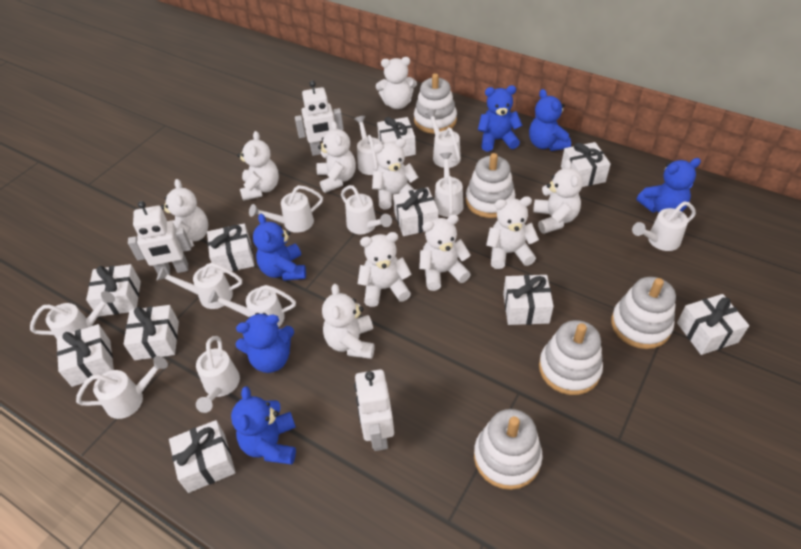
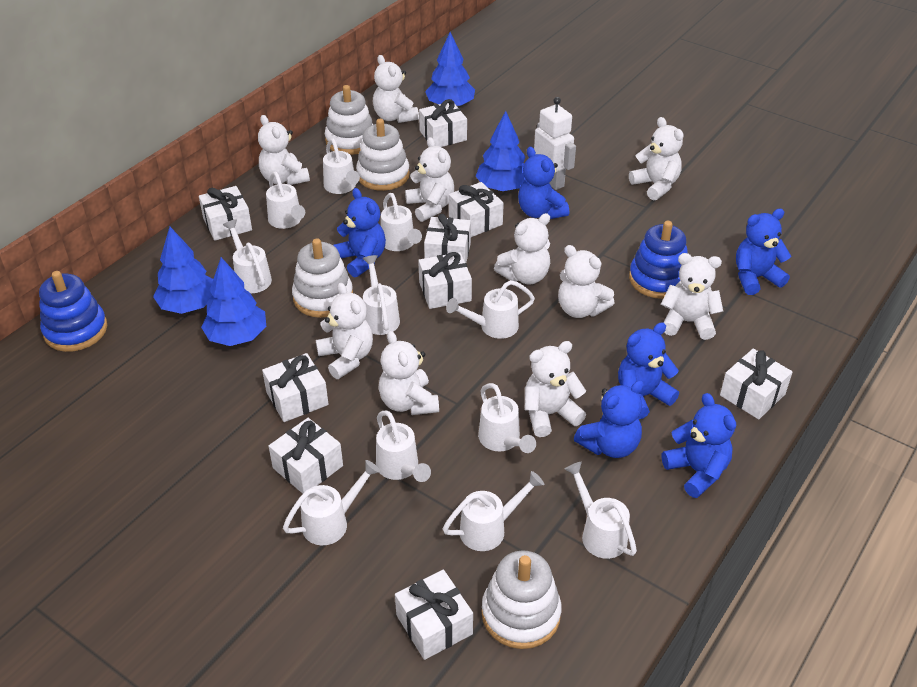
blue stacking toy: none = 0 -> [39,271,107,352] [629,221,688,299] = 2
blue tree: none = 0 -> [153,227,213,314] [201,257,266,346] [425,32,475,106] [476,111,526,191] = 4
white gift: [57,324,114,387] [86,264,141,317] [124,305,179,360] [169,420,236,493] [207,223,254,273] [377,117,416,157] [393,187,438,236] [503,275,554,325] [561,142,611,187] [677,294,749,355] = 10 -> [199,186,252,241] [262,353,328,422] [269,418,343,494] [395,569,473,660] [418,252,472,309] [419,99,467,147] [424,214,471,263] [449,182,504,237] [720,349,792,419] = 9
white robot: [128,201,191,275] [295,80,344,156] [354,370,394,451] = 3 -> [534,97,576,190] = 1
white stacking toy: [414,73,457,134] [466,153,515,218] [474,409,542,490] [539,320,603,395] [611,277,676,349] = 5 -> [292,238,353,318] [325,85,374,155] [356,119,410,191] [482,551,561,649] = 4

